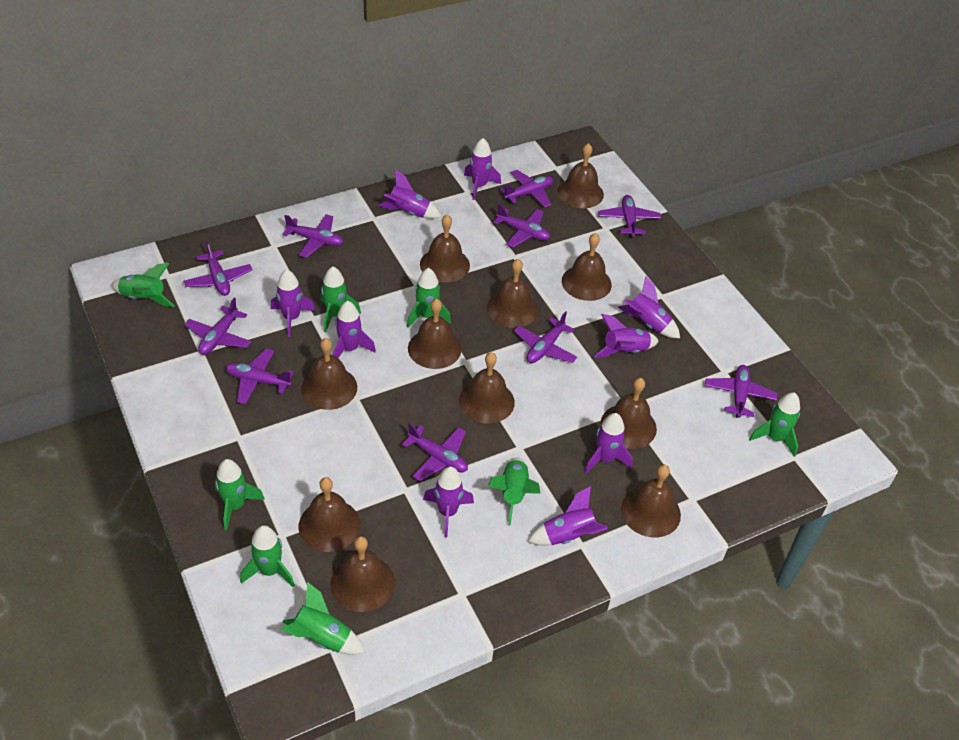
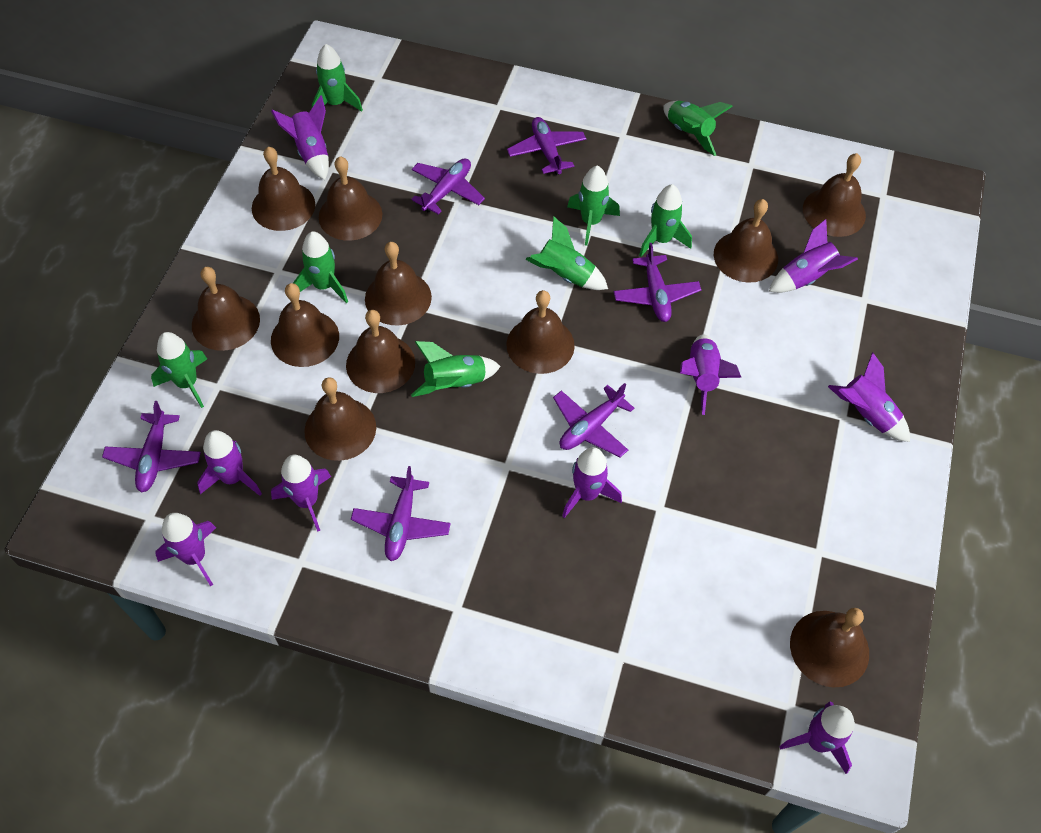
purple plane: [183,241,253,296] [184,298,251,355] [225,349,294,404] [283,214,343,258] [402,423,468,481] [493,204,550,248] [500,170,553,208] [514,311,577,363] [598,195,661,238] [705,365,778,418] = 10 -> [102,401,201,493] [351,466,451,561] [411,158,485,215] [507,117,586,175] [553,383,634,457] [613,243,701,322] = 6

